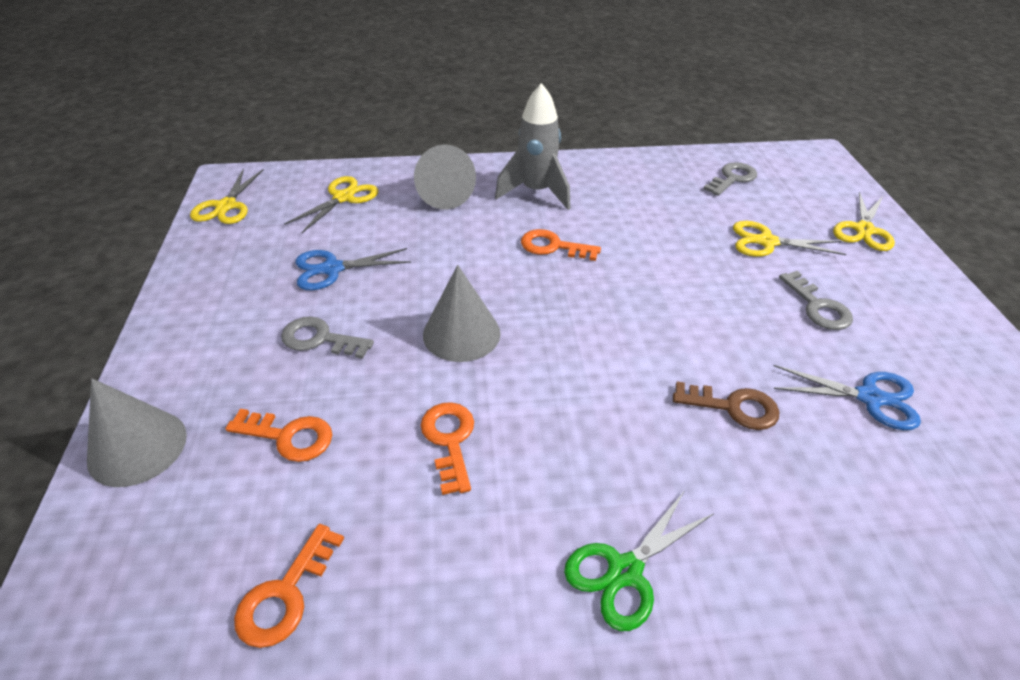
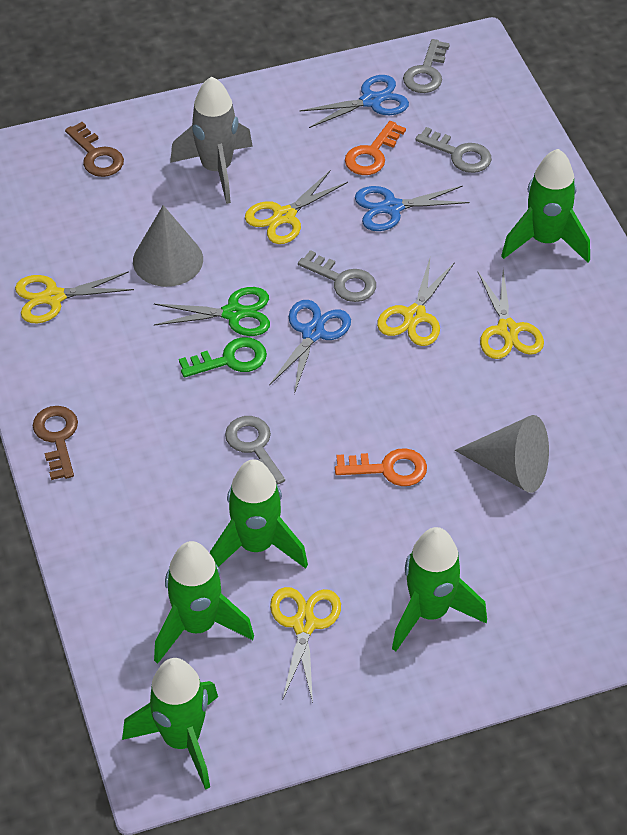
blue scissors: [295,248,411,290] [773,365,921,430] = 2 -> [269,300,351,394] [300,75,409,128] [355,186,469,231] = 3
brown key: [673,381,780,430] = 1 -> [33,406,78,480] [65,122,124,177] = 2
green key: none = 0 -> [179,337,267,378] = 1
green rocket: none = 0 -> [122,658,218,790] [154,541,254,664] [210,459,308,569] [392,527,487,651] [501,149,590,262] = 5
grey cone: [87,378,187,487] [414,145,476,210] [423,265,501,362] = 3 -> [133,205,203,287] [455,415,549,493] = 2
grey key: [281,317,374,359] [703,162,757,196] [779,271,853,330] = 3 -> [225,416,285,484] [298,250,376,302] [403,39,450,93] [415,127,492,173] = 4
orange key: [225,409,332,462] [234,524,344,648] [421,402,474,495] [521,229,601,261] = 4 -> [335,448,427,486] [345,121,406,175] = 2
yellow scissors: [190,168,264,224] [284,176,378,233] [733,221,847,257] [833,191,895,251] = 4 -> [15,271,134,323] [245,170,348,244] [270,587,341,703] [377,259,455,346] [478,269,544,359] = 5

